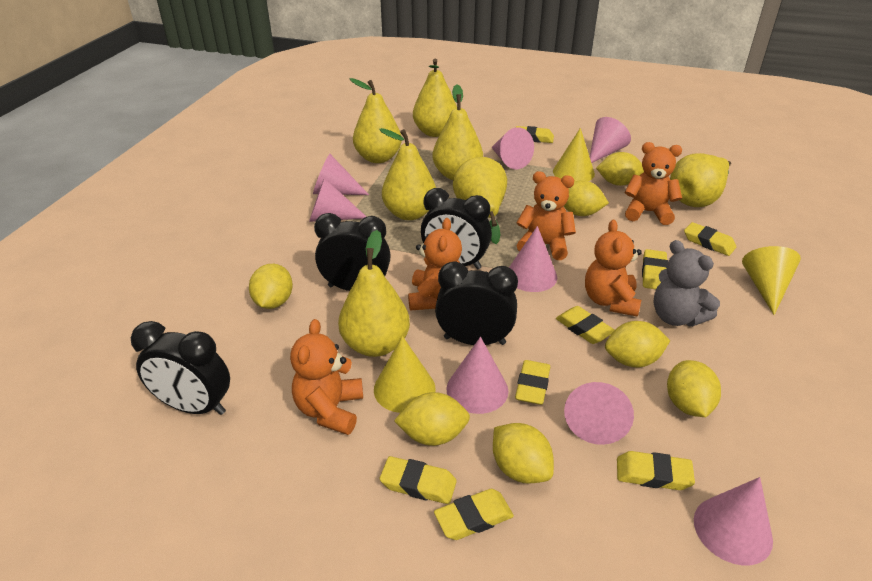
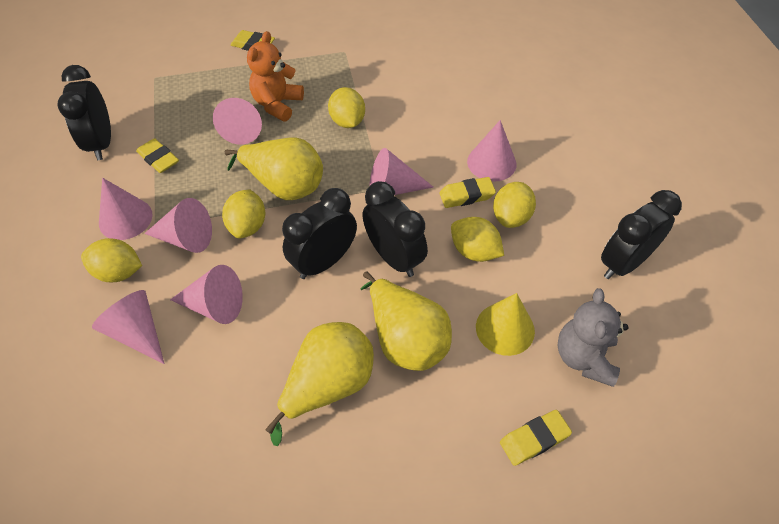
orange teddy bear: [290,319,363,435] [408,218,462,311] [516,171,576,260] [585,220,642,317] [624,142,682,225] = 5 -> [247,31,304,122] = 1
pink cone: [309,178,367,222] [313,154,369,195] [447,337,509,414] [491,127,534,169] [509,226,557,292] [564,382,634,445] [590,117,631,163] [694,477,773,565] = 8 -> [92,290,164,364] [99,178,153,240] [144,198,212,253] [170,265,243,324] [213,98,262,145] [369,148,434,195] [467,120,516,182] = 7
yellow cone: [374,336,435,413] [553,128,595,182] [742,246,801,315] = 3 -> [476,293,535,356] = 1
yellow eraser: [380,456,457,504] [434,489,514,540] [515,360,550,405] [516,126,554,143] [556,306,615,344] [617,451,695,490] [642,249,668,289] [684,222,736,256] = 8 -> [136,138,179,173] [231,30,275,51] [439,177,496,208] [500,410,572,466] = 4
yellow lemon: [249,264,293,309] [394,392,470,446] [493,423,554,484] [564,180,609,216] [596,152,644,186] [605,321,670,368] [667,360,721,417] = 7 -> [81,238,142,282] [222,190,265,238] [328,87,365,128] [451,217,504,262] [493,182,536,228] = 5
yellow pear: [338,230,410,357] [350,78,402,163] [379,128,436,220] [413,59,457,137] [432,84,483,180] [453,157,507,244] [670,153,731,207] = 7 -> [225,137,323,200] [266,322,374,446] [361,271,452,371] = 3

